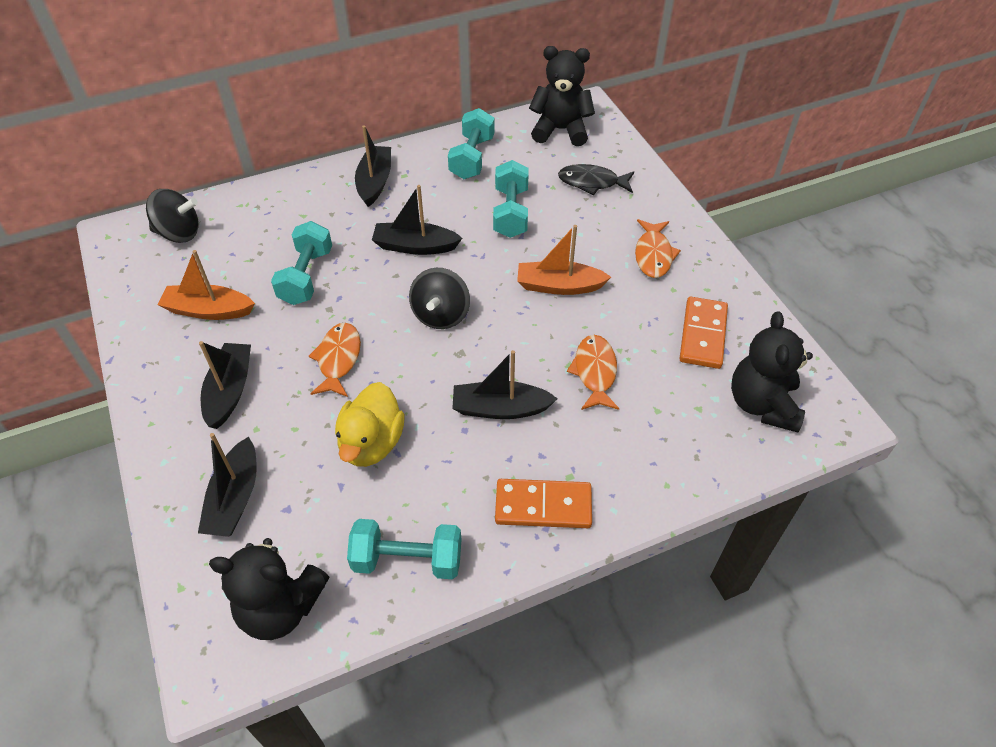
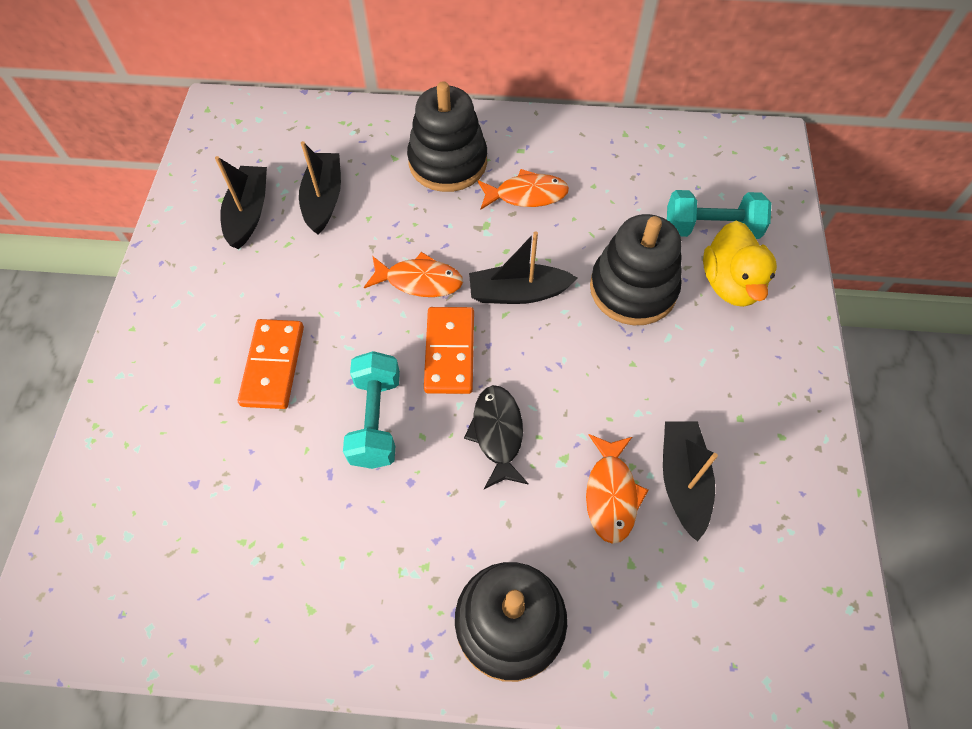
black boat: [198,433,257,537] [199,341,251,429] [355,125,391,207] [372,185,462,255] [452,350,558,419] = 5 -> [215,156,267,249] [299,141,341,234] [469,231,578,304] [663,422,718,542] = 4
black spinning top: [146,189,199,243] [409,268,470,329] = 2 -> none = 0
black stacking toy: none = 0 -> [407,81,487,192] [455,562,567,682] [590,214,682,325] = 3
black teddy bear: [209,538,329,640] [529,46,595,146] [731,311,813,433] = 3 -> none = 0
orange boat: [158,250,255,320] [517,225,611,295] = 2 -> none = 0
turquoise dumbbell: [271,221,332,305] [347,519,461,579] [448,108,495,179] [493,160,529,238] = 4 -> [343,351,400,469] [667,190,771,239] = 2

